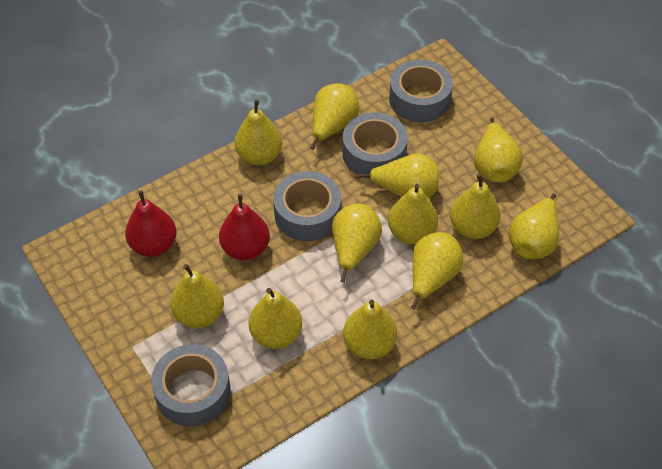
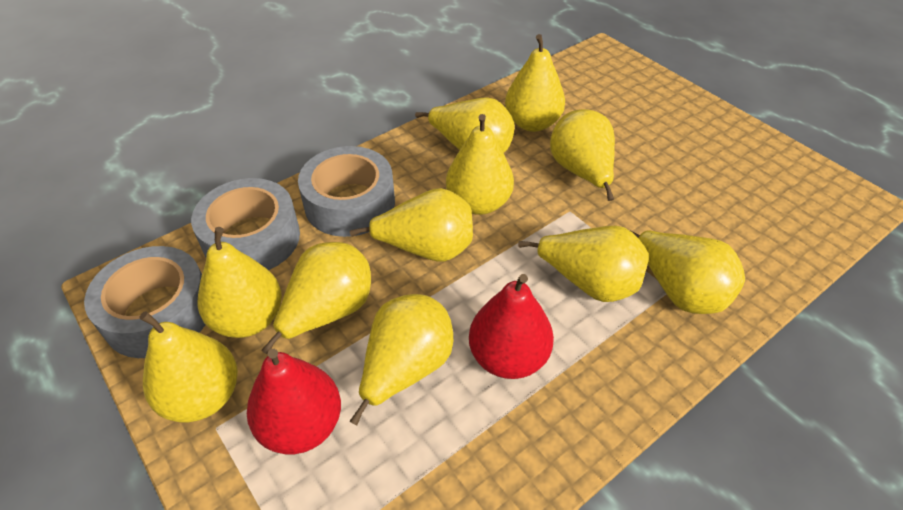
grey tape: [151,344,231,426] [273,171,341,241] [343,112,408,178] [389,60,453,122] = 4 -> [84,246,205,358] [191,178,300,270] [298,146,395,237] = 3
yellow pear: [171,264,224,328] [235,100,282,165] [249,288,302,349] [310,83,359,150] [332,203,382,283] [343,300,397,359] [357,153,439,198] [388,184,438,244] [410,232,463,310] [450,173,500,239] [474,118,523,183] [509,193,559,260] = 12 -> [139,311,238,422] [198,227,282,338] [261,242,371,355] [350,188,473,262] [350,294,453,425] [415,97,515,153] [446,114,514,215] [505,34,565,132] [518,226,649,302] [550,109,615,201] [629,230,745,314] = 11

